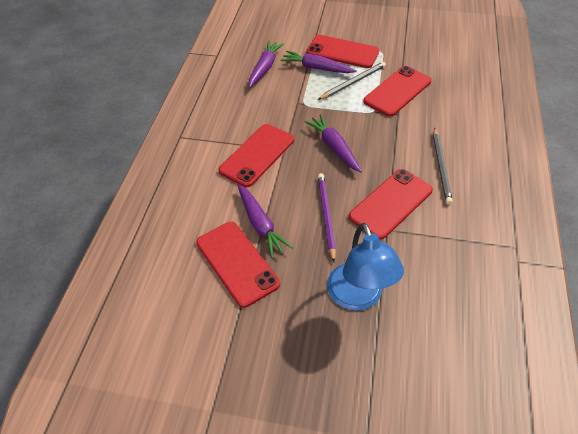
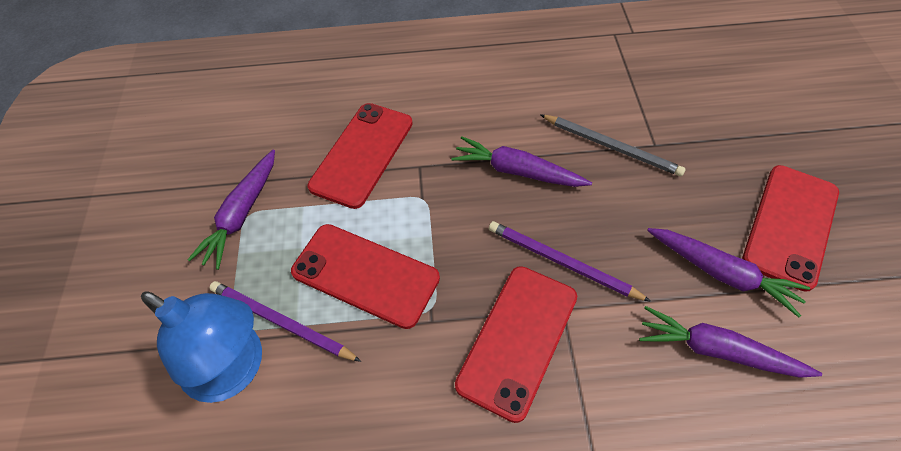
grey pencil: [318,62,386,100] [433,128,453,205] = 2 -> [540,114,685,176] = 1
purple pencil: [318,173,336,262] = 1 -> [210,281,361,362] [489,221,651,302] = 2
red phone: [196,222,280,308] [218,124,294,187] [306,35,379,68] [349,169,433,240] [363,66,431,117] = 5 -> [291,224,440,329] [307,103,413,209] [455,266,577,423] [742,165,839,292] = 4

